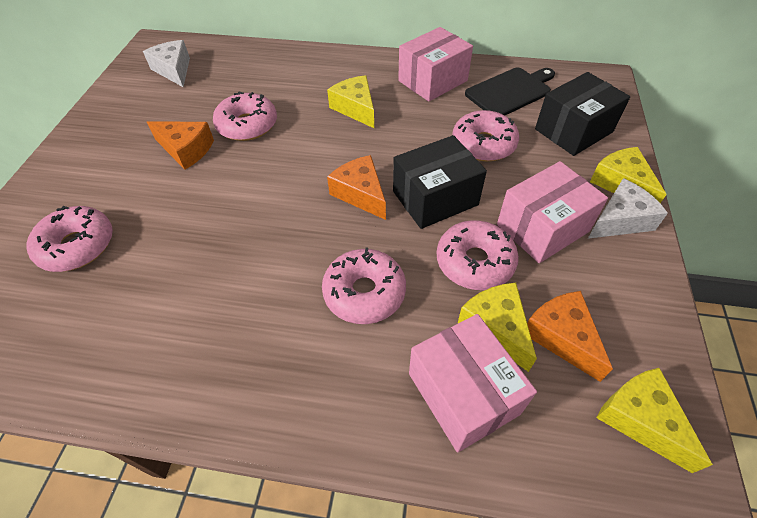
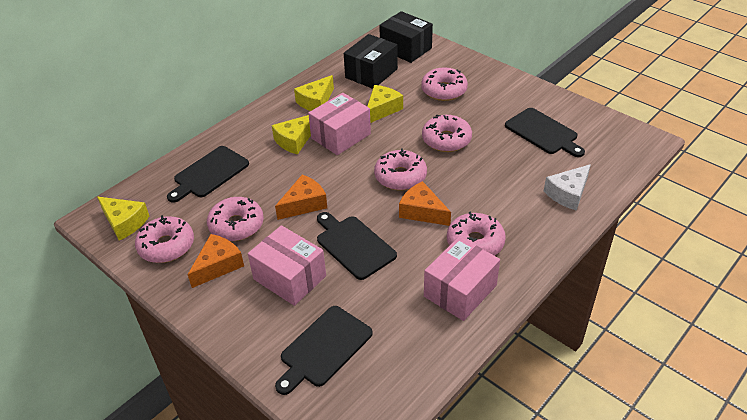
black cutting board: [465,67,555,115] = 1 -> [167,146,249,203] [275,306,373,395] [317,212,397,280] [505,108,585,157] = 4
pink donut: [27,206,113,272] [213,92,277,141] [322,248,406,324] [437,220,519,290] [452,110,519,161] = 5 -> [135,215,194,263] [207,197,264,241] [374,148,427,190] [421,68,468,101] [422,115,472,152] [447,212,506,256] = 6
white cheese: [143,40,190,87] [588,178,668,239] = 2 -> [544,164,591,211] = 1

